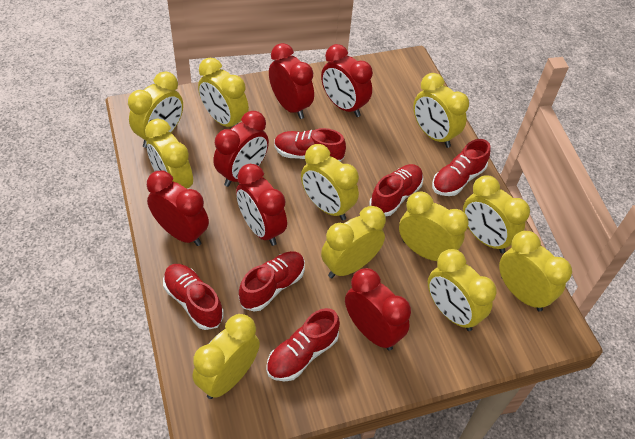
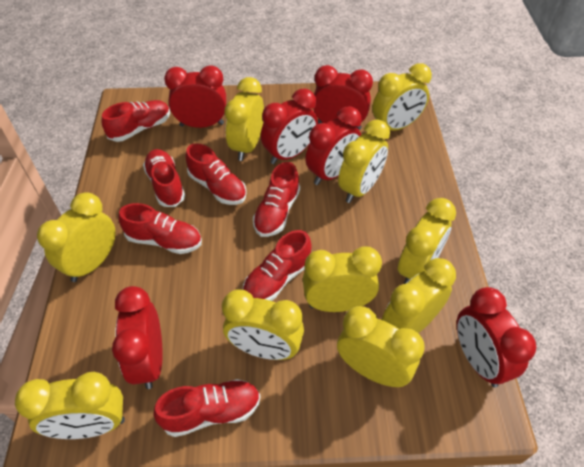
red shoe: [163,264,224,330] [239,251,305,312] [266,308,340,382] [274,128,346,162] [369,164,423,217] [432,139,491,196] = 6 -> [102,100,170,142] [118,203,202,254] [143,149,185,207] [153,379,261,437] [185,143,247,205] [243,230,312,301] [253,162,300,237] = 7
yellow clock: [128,71,183,148] [145,119,193,189] [193,314,260,399] [198,58,249,127] [301,144,359,220] [321,206,386,278] [399,191,469,261] [413,73,469,148] [428,249,497,331] [463,175,530,253] [499,231,572,312] = 11 -> [15,372,125,439] [37,192,116,282] [222,290,304,360] [224,77,264,161] [303,246,382,312] [337,306,425,387] [338,119,390,203] [372,63,432,131] [382,258,456,333] [397,198,456,284] = 10

